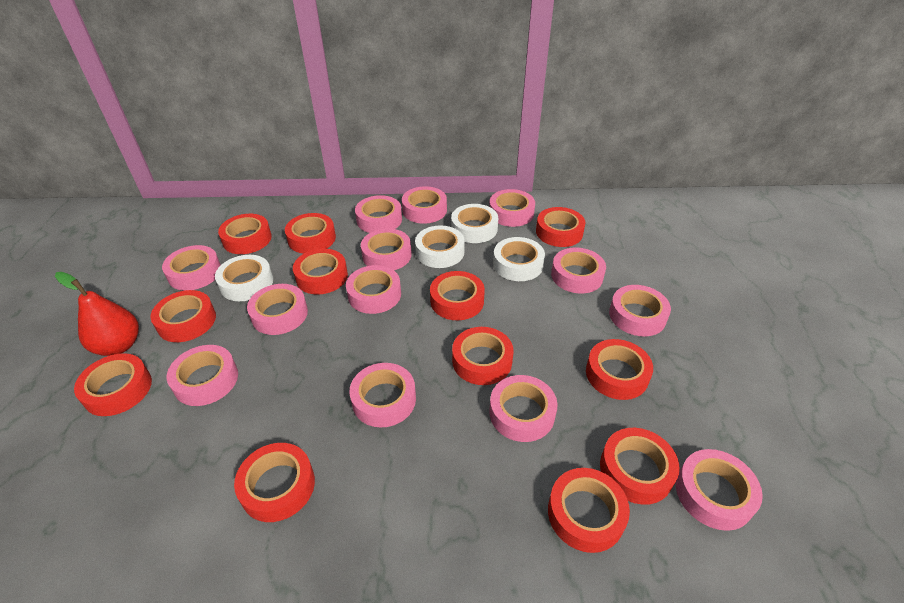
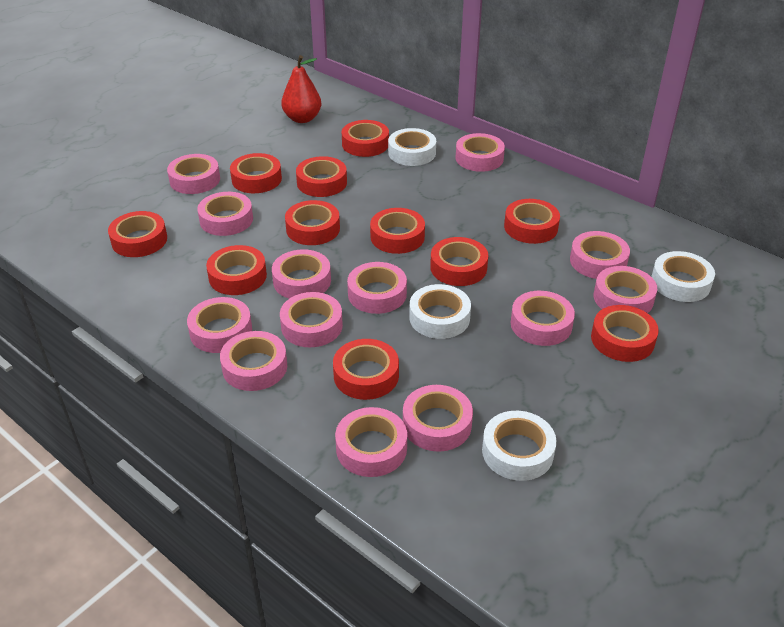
red tape: [74,353,152,416] [151,290,216,342] [218,214,272,254] [234,443,315,522] [285,213,336,254] [293,249,348,294] [430,271,485,320] [452,327,513,385] [536,207,585,247] [548,468,630,553] [586,339,653,400] [600,428,680,505] = 12 -> [108,211,167,257] [206,245,267,295] [230,153,282,193] [285,200,340,245] [296,156,347,197] [333,339,399,400] [342,120,389,157] [370,208,425,254] [430,237,488,286] [504,199,560,244] [591,305,659,362] = 11

